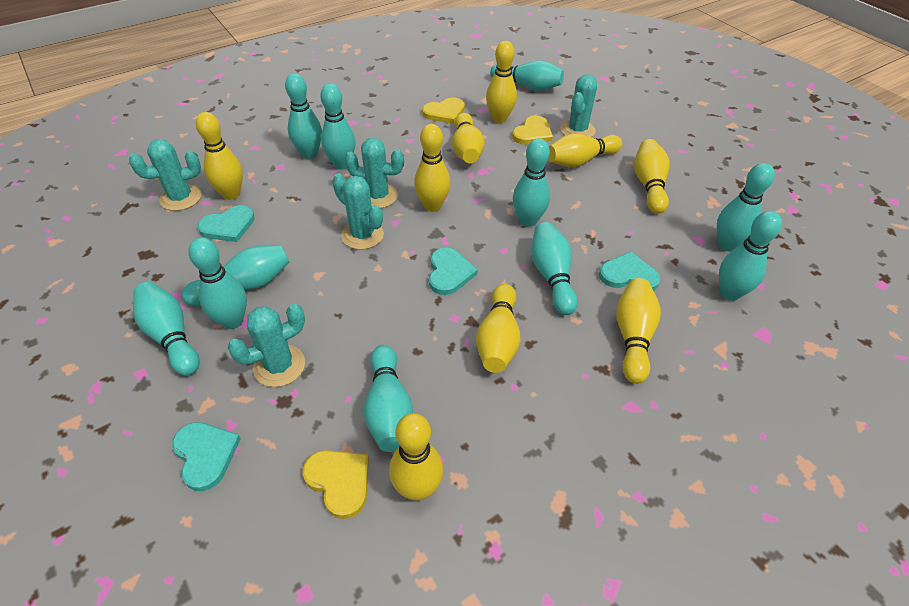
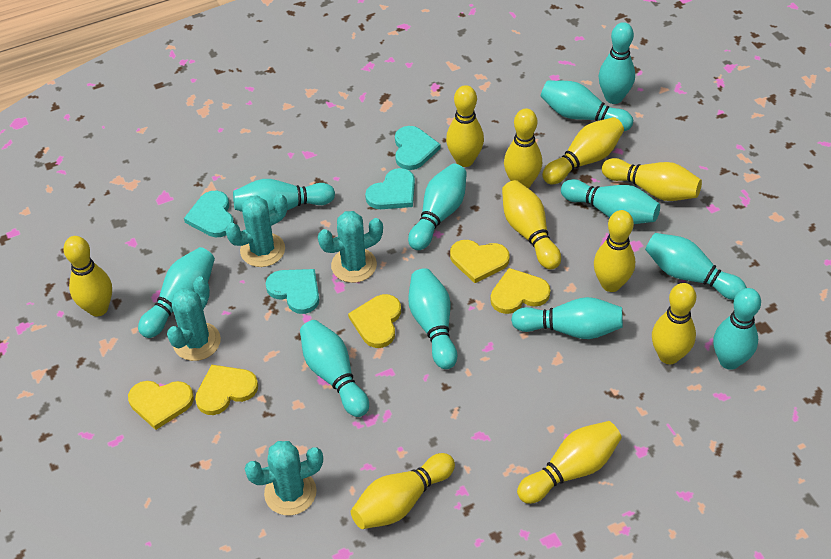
turquoise cactus: [129,139,201,211] [227,304,305,387] [332,173,384,250] [344,138,404,208] [560,74,597,137] = 5 -> [167,276,221,361] [226,194,287,267] [244,441,323,515] [318,211,383,283] = 4
yellow bowling pin: [196,112,243,200] [389,413,444,501] [414,124,451,212] [452,113,485,163] [476,284,521,373] [486,41,517,123] [548,133,622,167] [616,278,661,384] [634,139,670,214] = 9 -> [63,236,112,317] [351,453,455,529] [446,85,484,167] [502,180,561,270] [504,109,542,188] [517,421,622,504] [542,117,624,184] [594,210,635,292] [602,158,702,201] [652,283,696,364] = 10
yellow heart: [303,450,369,519] [422,97,465,124] [512,116,553,145] = 3 -> [128,381,194,430] [195,365,258,415] [348,294,401,348] [450,240,510,283] [490,268,551,314] = 5

